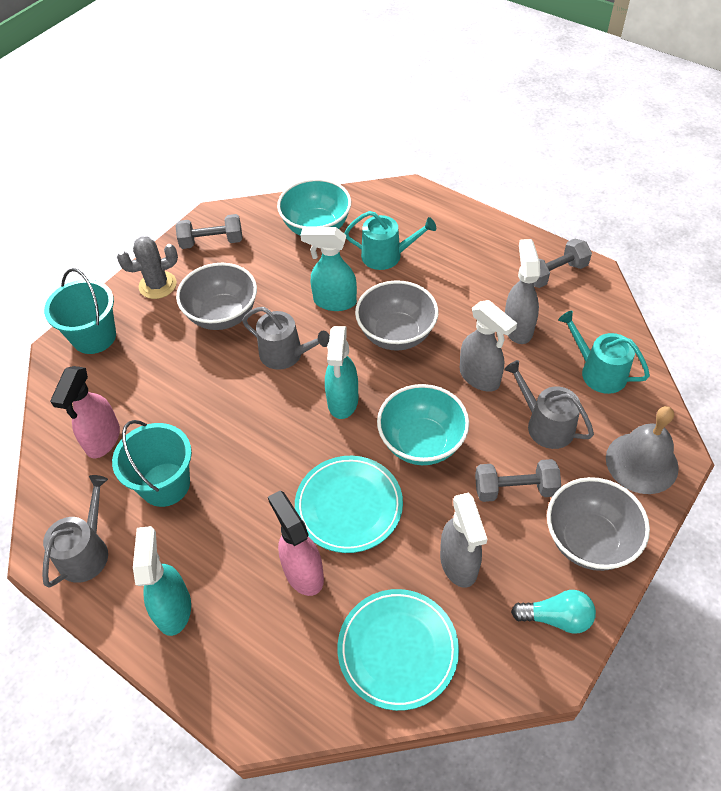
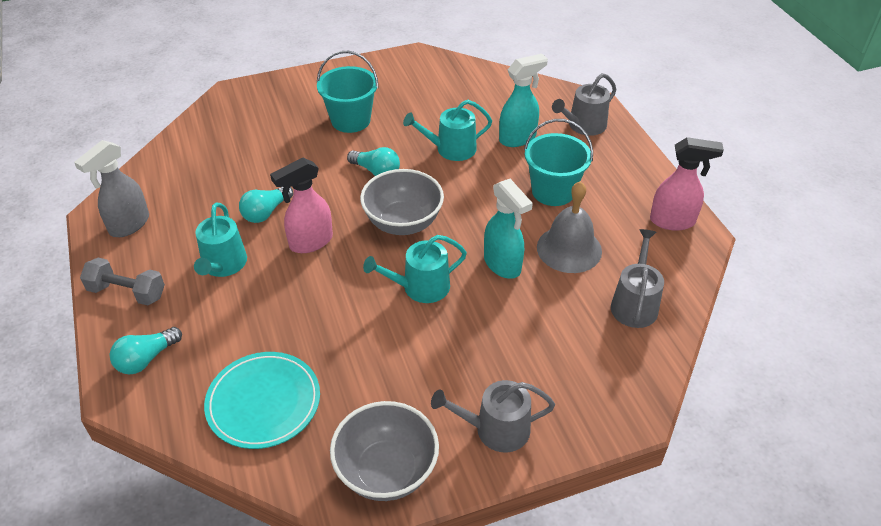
grey bowl: [176,263,257,330] [355,280,439,351] [547,477,650,571] = 3 -> [330,401,439,501] [360,169,444,235] = 2
grey cactus: [117,236,178,299] = 1 -> none = 0
grey dumbbell: [175,214,242,249] [475,459,561,502] [534,238,592,288] = 3 -> [80,258,165,306] = 1
grey spray bottle: [440,493,487,588] [460,300,517,392] [505,239,540,344] = 3 -> [74,140,149,237] = 1
turquoise bowl: [277,178,351,236] [377,384,469,465] = 2 -> none = 0
turquoise light bulb: [511,590,596,634] = 1 -> [110,327,182,374] [239,187,293,223] [347,147,400,176] = 3
turquoise plate: [295,456,403,553] [338,589,459,711] = 2 -> [204,352,320,449] = 1
turquoise spray bottle: [133,526,191,636] [301,227,357,311] [325,326,358,419] = 3 -> [484,179,533,279] [499,54,548,147] = 2
turquoise watering can: [344,211,436,270] [558,311,650,394] = 2 -> [194,202,247,277] [363,235,467,303] [403,100,492,161] = 3

